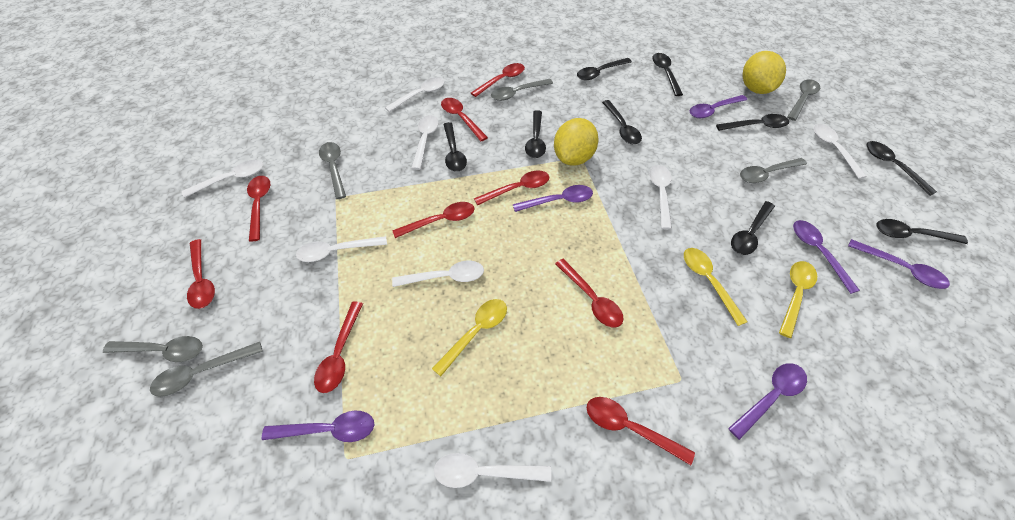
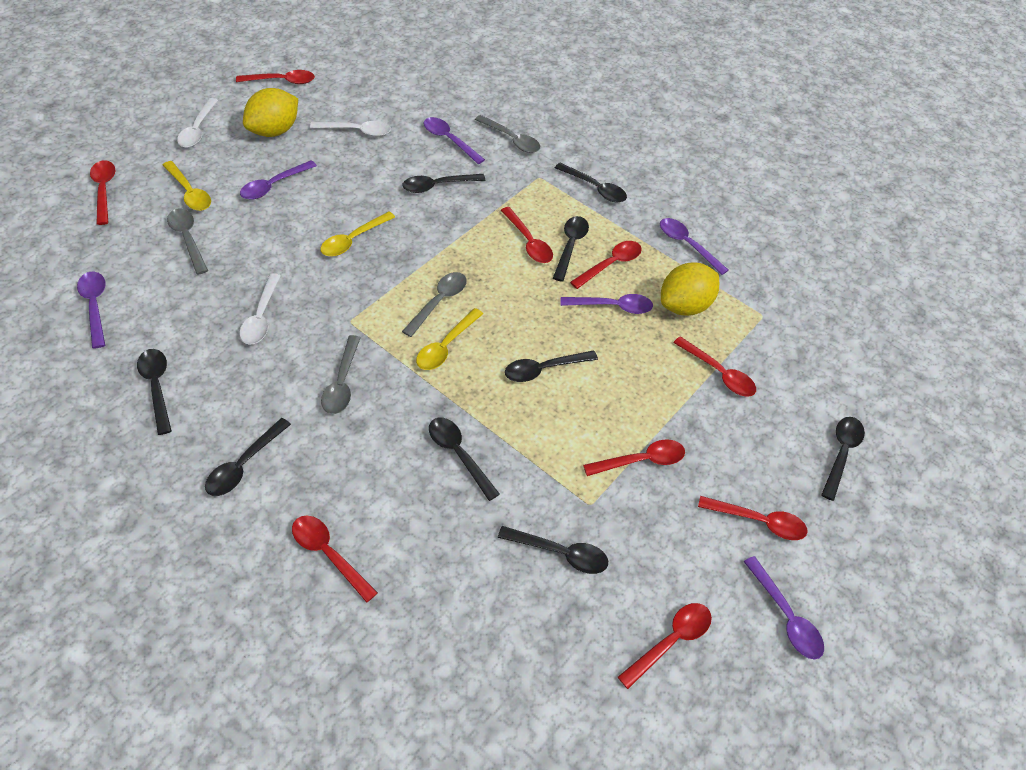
grey spoon: [103,336,203,362] [150,342,263,397] [319,142,346,199] [491,79,553,101] [740,158,807,183] [787,79,820,121] = 6 -> [167,208,208,274] [321,335,361,414] [402,272,467,337] [475,115,540,153] = 4
white spoon: [182,160,263,198] [296,236,387,262] [385,77,445,112] [392,261,484,287] [412,115,439,170] [434,453,551,488] [649,165,672,229] [814,124,867,179] = 8 -> [177,98,218,148] [239,273,281,344] [310,121,391,136] = 3

